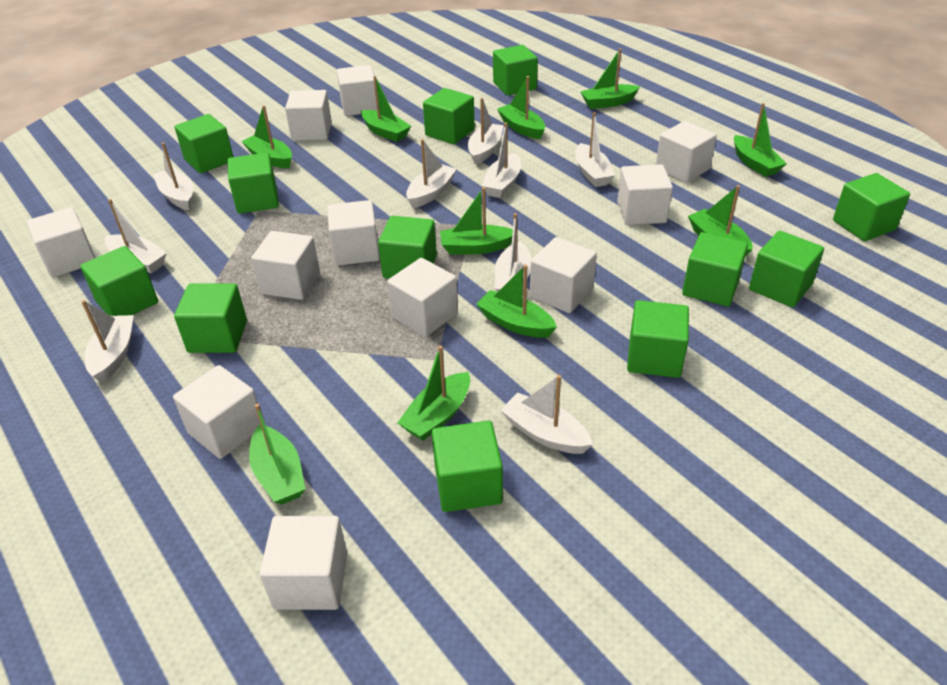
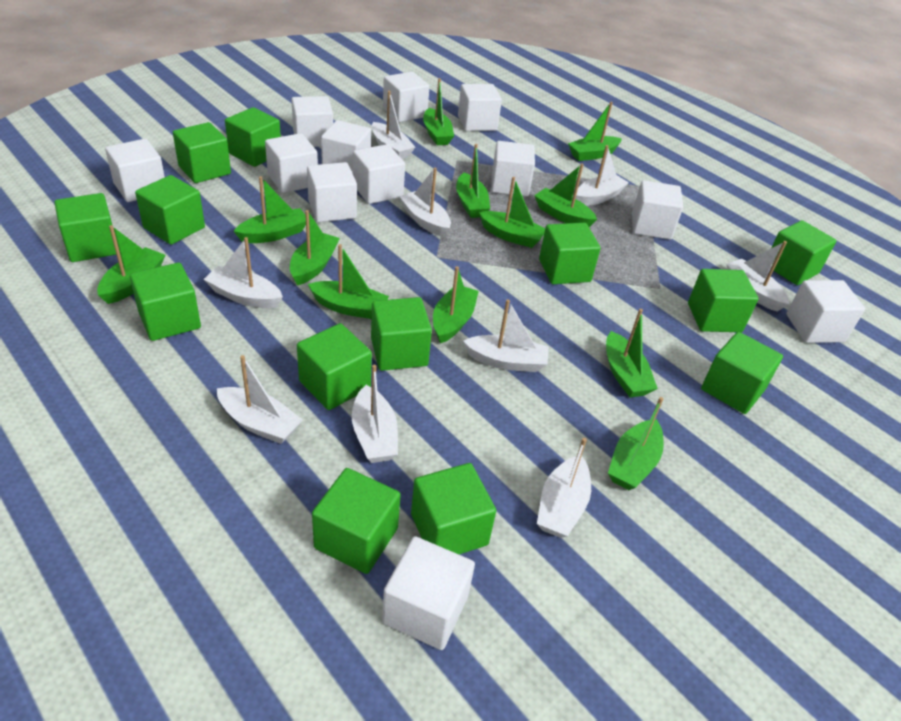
green boat: [242,105,292,168] [249,404,305,505] [361,76,411,142] [397,346,470,441] [440,187,513,254] [476,264,557,338] [497,76,545,139] [581,48,640,109] [688,185,753,257] [734,103,787,177] = 10 -> [97,225,165,304] [234,176,306,243] [290,210,340,285] [308,244,389,319] [423,78,454,145] [433,266,479,343] [456,144,490,218] [479,177,545,248] [534,163,597,227] [568,102,622,161] [606,309,658,397] [608,397,664,490] = 12
green cube: [80,246,158,316] [174,283,247,353] [175,114,233,173] [228,153,279,213] [378,216,437,279] [423,88,475,144] [432,421,503,512] [493,45,538,96] [627,300,689,378] [682,232,748,306] [749,231,824,307] [833,173,910,241] = 12 -> [54,193,116,262] [130,263,201,341] [135,175,205,245] [173,122,231,183] [225,107,281,167] [297,323,372,410] [312,468,401,574] [371,297,432,371] [411,463,496,554] [539,223,601,284] [688,269,759,332] [701,332,783,414] [770,220,836,285] = 13
white cube: [27,207,95,278] [173,365,260,459] [251,231,320,300] [260,516,347,610] [285,90,332,141] [327,200,380,266] [337,65,377,116] [387,258,458,337] [530,237,597,313] [617,164,673,225] [656,121,717,183] = 11 -> [105,139,165,202] [265,133,318,193] [291,96,333,147] [307,162,357,222] [321,120,371,174] [353,144,405,204] [382,536,475,650] [383,72,430,122] [458,84,502,131] [491,141,535,196] [632,180,683,240] [786,280,865,343] = 12

